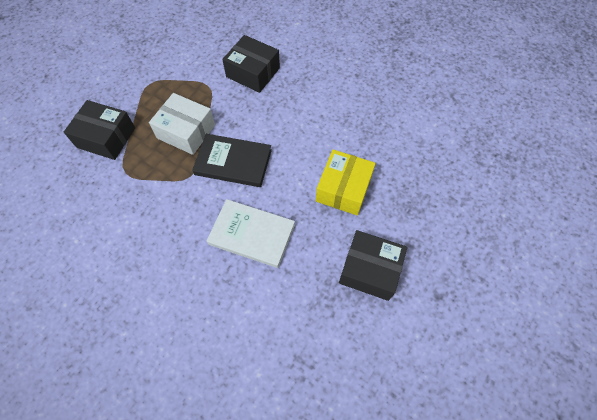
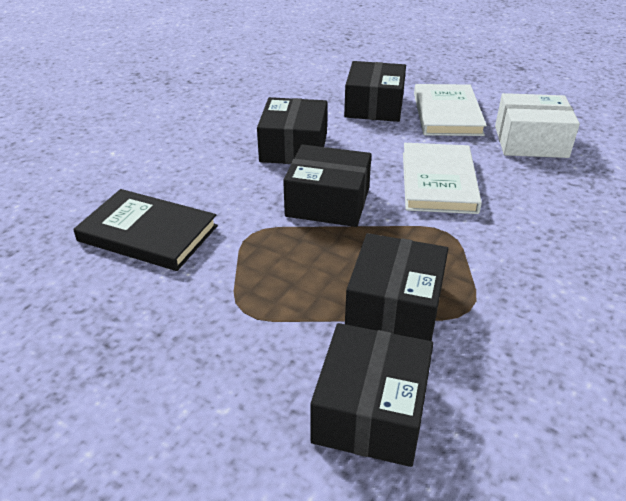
black box: [64,100,135,160] [222,35,280,93] [339,230,407,301] = 3 -> [257,97,327,164] [283,144,372,227] [310,323,433,467] [344,61,406,122] [345,233,448,341] = 5
white book: [207,199,295,268] = 1 -> [403,143,482,214] [414,84,487,136] = 2
yellow box: [316,149,376,215] = 1 -> none = 0

